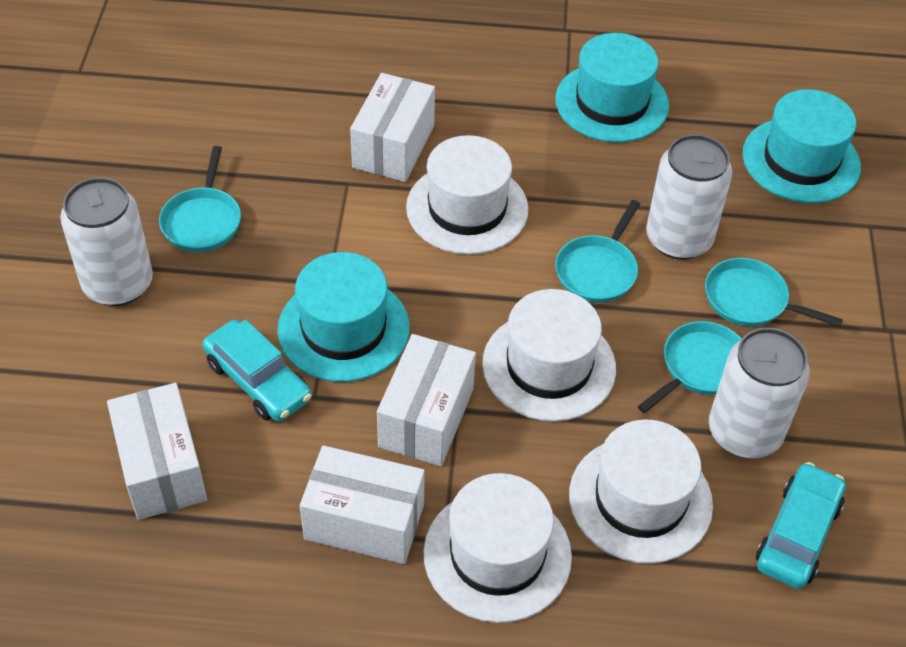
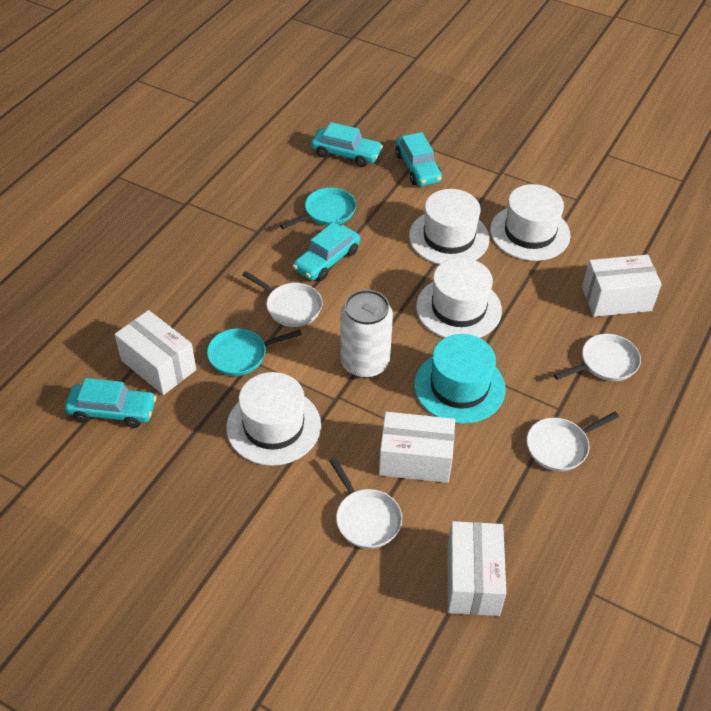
turquoise car: [202,319,312,422] [756,462,846,589] = 2 -> [65,378,156,428] [293,222,360,281] [311,122,383,167] [395,132,442,186] = 4
turquoise hat: [277,252,410,382] [555,33,669,142] [742,89,861,203] = 3 -> [414,334,506,424] = 1
turquoise pan: [159,146,241,252] [555,200,640,303] [638,321,742,413] [705,258,843,327] = 4 -> [207,328,302,376] [280,188,356,229] = 2
white can: [60,177,153,306] [646,134,732,260] [709,328,810,458] = 3 -> [340,289,393,378] = 1
white pan: none = 0 -> [242,271,323,327] [329,458,402,549] [527,412,619,471] [554,334,641,381] = 4

